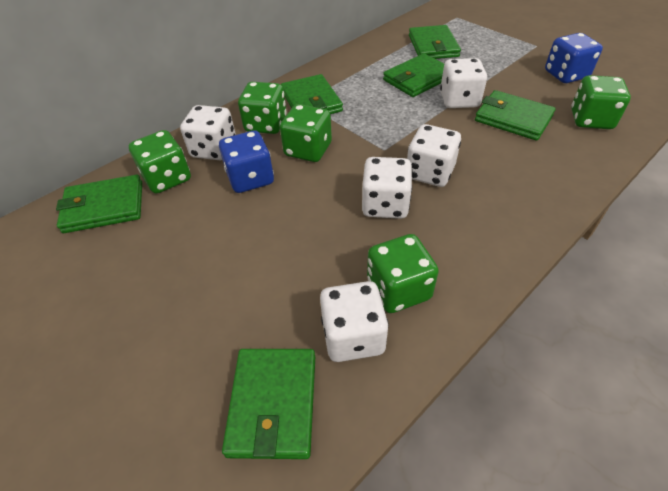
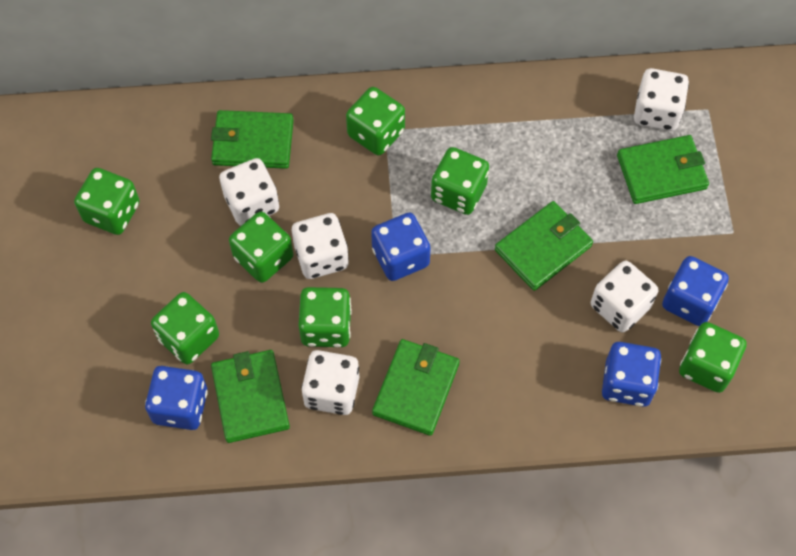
blue dice: [219,131,274,193] [545,33,603,83] = 2 -> [145,366,208,430] [371,213,431,281] [602,342,661,407] [662,256,729,326] = 4
green dice: [129,130,191,193] [238,82,287,134] [280,104,332,162] [367,234,439,313] [571,75,631,129] = 5 -> [74,168,140,235] [151,292,219,365] [229,212,293,283] [298,287,352,347] [346,87,405,155] [431,147,489,215] [679,322,747,393] = 7
green wallet: [56,175,142,233] [222,349,315,459] [281,74,343,114] [383,53,444,97] [409,25,461,59] [475,90,556,141] = 6 -> [211,110,294,169] [211,350,290,443] [372,339,460,436] [495,201,593,291] [617,135,709,204] = 5

